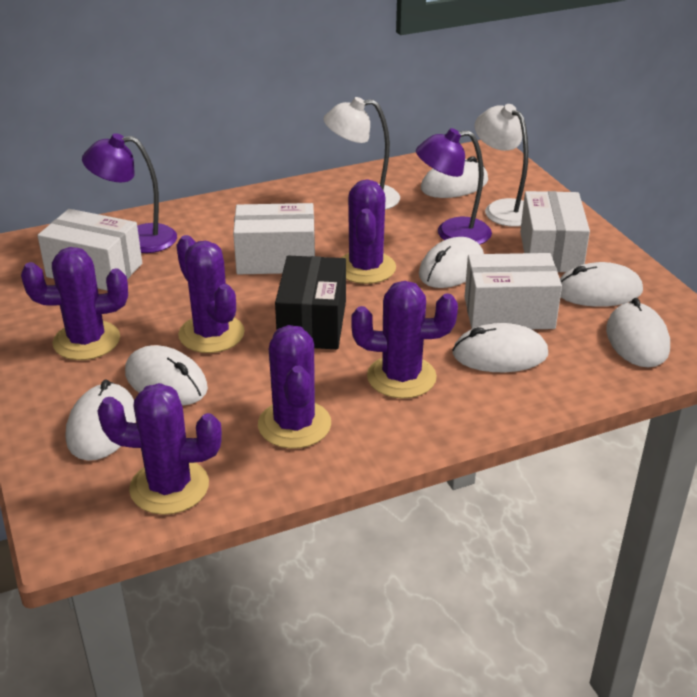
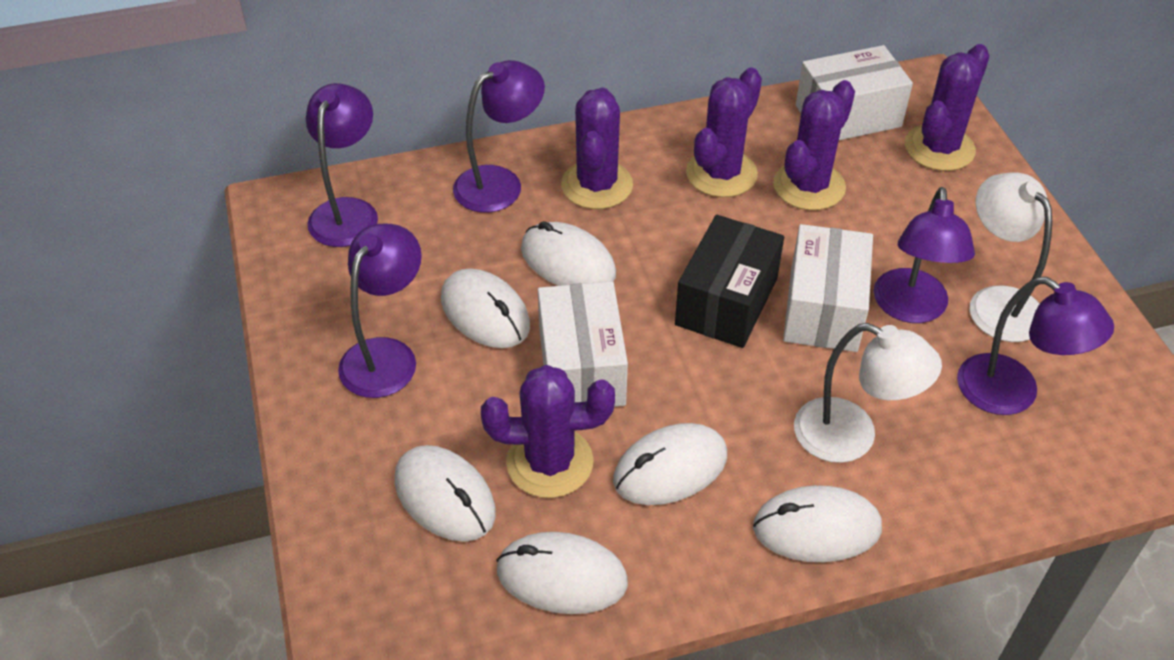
purple cactus: [21,247,128,360] [97,383,222,515] [176,235,245,353] [258,325,331,449] [341,179,396,284] [351,281,458,399] = 6 -> [481,365,615,498] [561,88,633,209] [686,68,762,197] [773,80,855,210] [905,44,990,171] = 5
purple lamp: [82,133,177,253] [416,128,492,245] = 2 -> [306,83,378,247] [338,224,422,398] [453,60,545,213] [874,187,975,323] [957,277,1114,415] = 5
white box: [37,209,142,291] [233,203,315,274] [465,253,562,329] [520,191,590,272] = 4 -> [538,281,628,407] [783,224,873,352] [796,45,913,140] = 3
white mouse: [66,379,136,461] [125,345,208,406] [419,237,484,288] [421,156,488,198] [452,323,548,372] [560,262,643,307] [606,298,670,368] = 7 -> [394,445,496,542] [441,268,530,348] [496,532,628,614] [521,221,616,286] [613,423,727,505] [753,485,882,562] = 6

